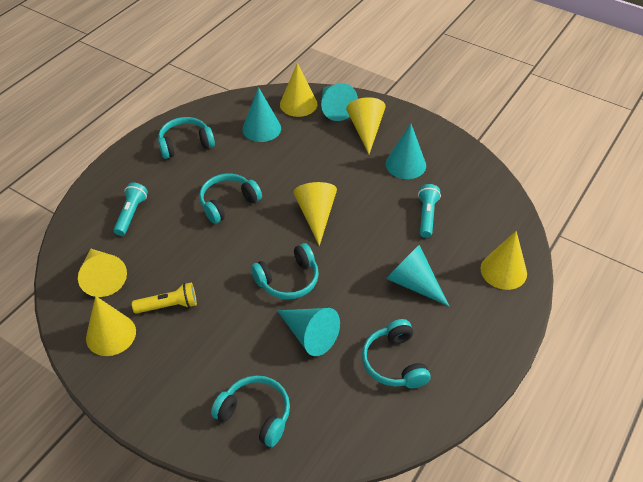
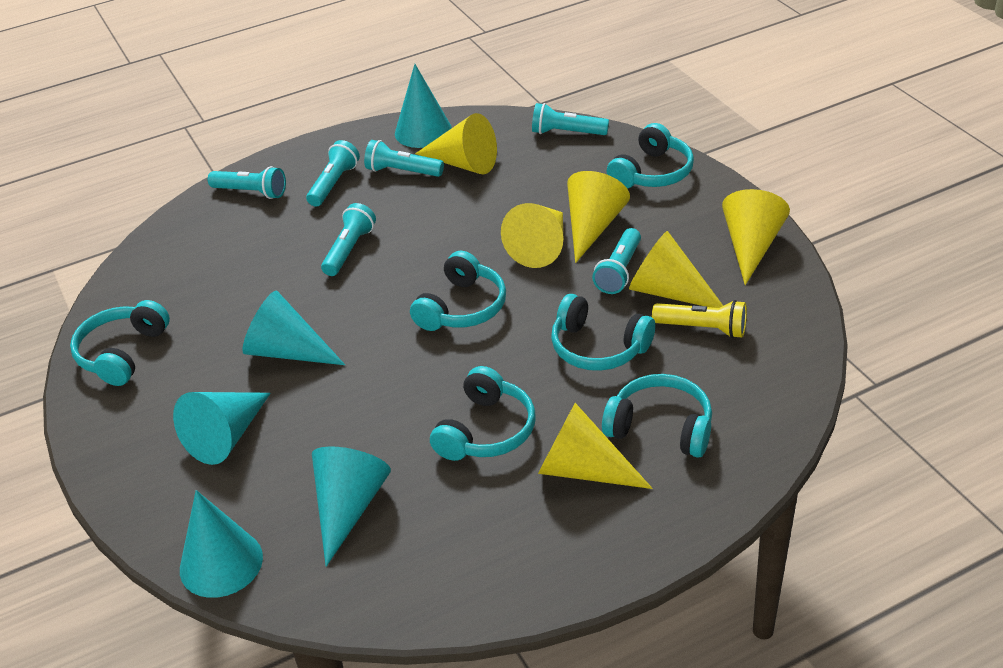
turquoise flashlight: [114,182,148,236] [418,184,441,238] = 2 -> [208,166,286,199] [306,140,360,207] [321,203,376,276] [364,140,444,177] [532,103,609,135] [592,228,641,294] = 6
turquoise headphones: [158,117,215,159] [199,174,262,224] [211,375,290,447] [251,243,319,300] [362,319,431,389] = 5 -> [70,300,170,386] [410,251,506,331] [430,366,535,461] [551,294,655,371] [602,374,712,458] [607,123,694,189] = 6

